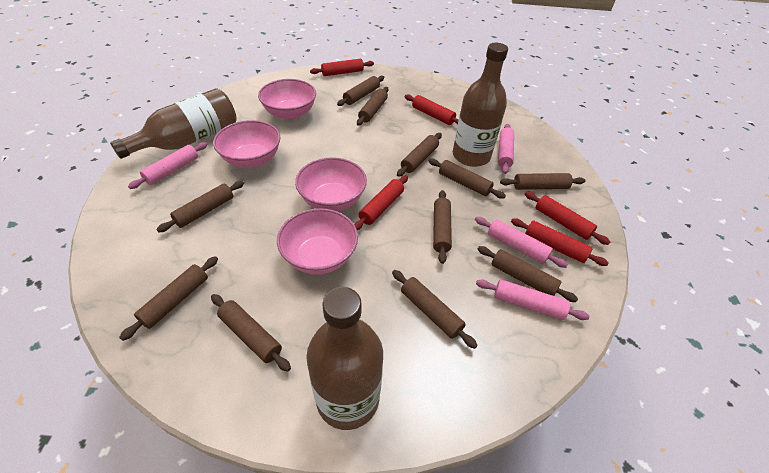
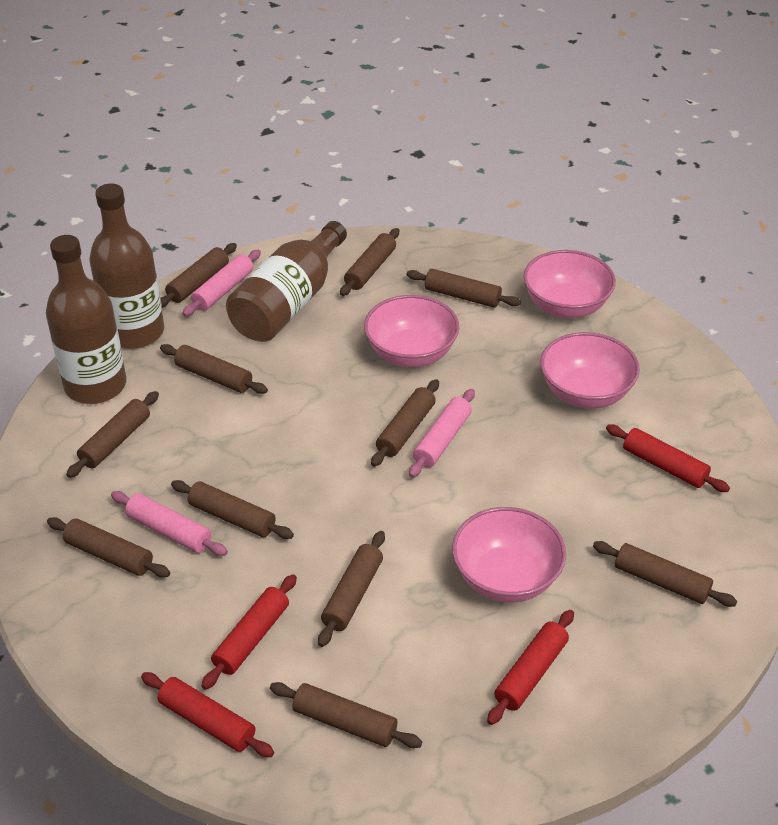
pink rolling pin: [128,142,207,189] [475,217,568,268] [476,279,590,320] [498,124,514,174] = 4 -> [111,491,228,556] [182,250,261,316] [409,389,475,478] = 3
red rolling pin: [310,59,374,76] [354,175,408,230] [405,94,459,125] [511,218,608,266] [525,191,610,245] = 5 -> [141,672,274,757] [202,574,297,690] [487,610,574,725] [606,424,730,492] = 4

